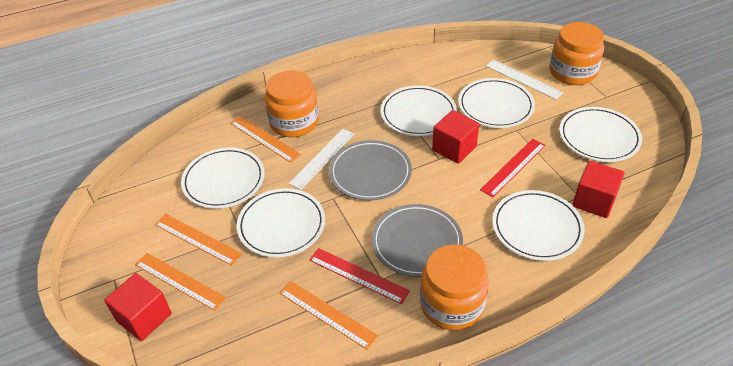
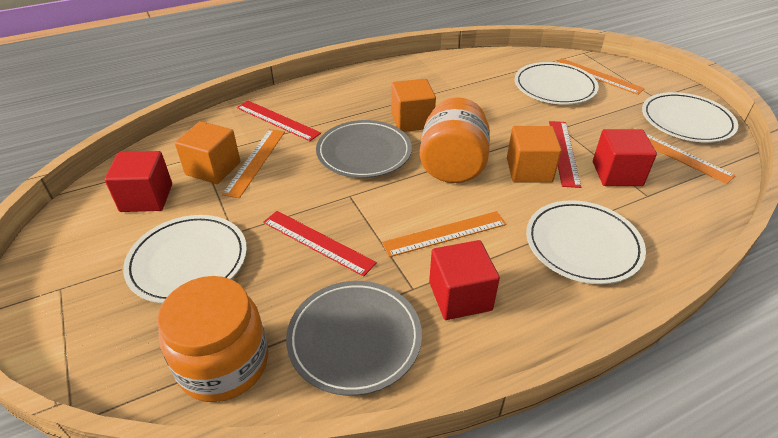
orange cube: none = 0 -> [175,121,240,184] [391,79,436,132] [507,126,562,183] = 3
orange jar: [265,71,319,137] [420,245,489,331] [550,22,604,85] = 3 -> [157,276,268,402] [420,97,490,183] = 2
red ruler: [309,248,410,304] [480,139,545,197] = 2 -> [237,101,321,141] [263,211,377,277] [549,121,581,188] = 3
white plate: [181,148,264,208] [237,188,325,258] [381,86,457,136] [458,78,535,128] [492,190,585,261] [559,107,642,162] = 6 -> [123,215,247,303] [515,62,599,105] [526,200,646,284] [642,92,738,143] = 4
white ruler: [289,129,354,190] [486,60,563,100] = 2 -> none = 0

